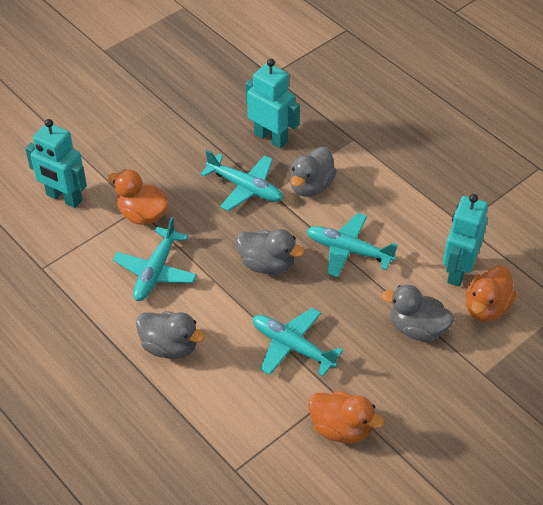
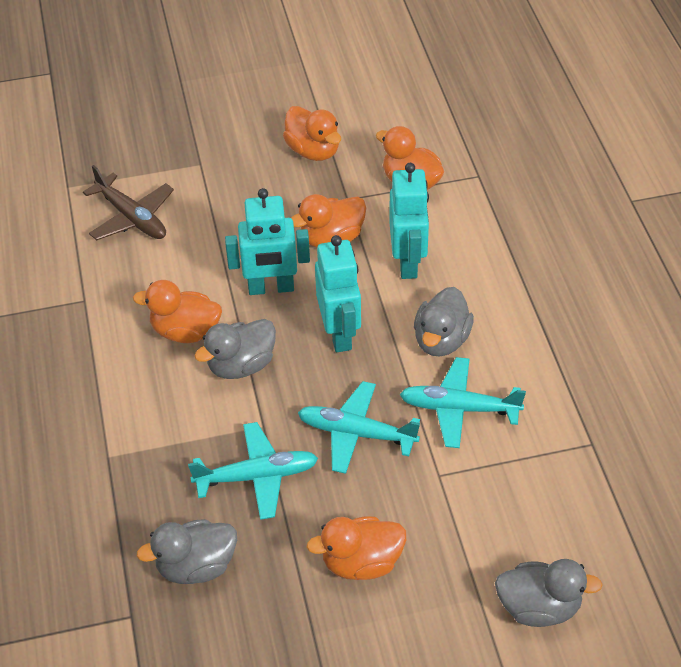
brown plane: none = 0 -> [83,165,174,240] = 1
orange duck: [108,169,169,225] [308,391,384,444] [466,266,516,322] = 3 -> [133,280,222,343] [283,106,341,161] [291,194,366,247] [307,516,406,580] [376,126,444,190] = 5
turquoise plane: [113,217,197,301] [200,150,283,211] [253,308,343,376] [306,213,398,278] = 4 -> [188,422,318,520] [298,381,420,474] [400,357,526,448] = 3

